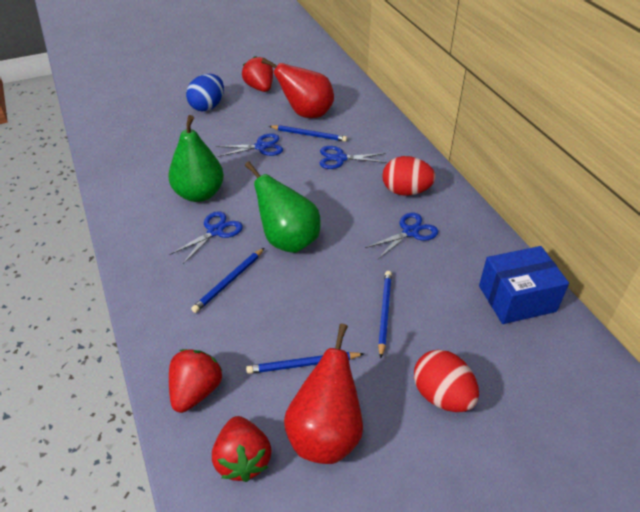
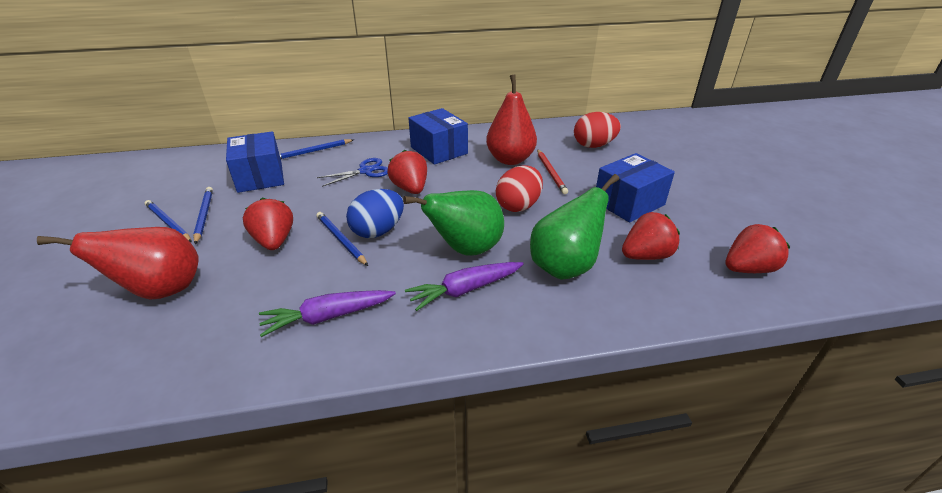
blue box: [479,246,569,324] = 1 -> [226,131,284,193] [408,108,468,165] [596,153,675,223] = 3
blue scissors: [169,211,243,264] [216,133,283,157] [320,146,387,169] [365,213,438,259] = 4 -> [317,158,388,187] = 1
purple carrot: none = 0 -> [259,290,396,337] [405,262,524,311] = 2
red pencil: none = 0 -> [537,149,568,194] = 1
red strawberry: [169,349,222,413] [212,416,272,482] [242,56,273,92] = 3 -> [243,198,293,250] [387,150,427,194] [622,212,680,260] [726,224,790,273] = 4

